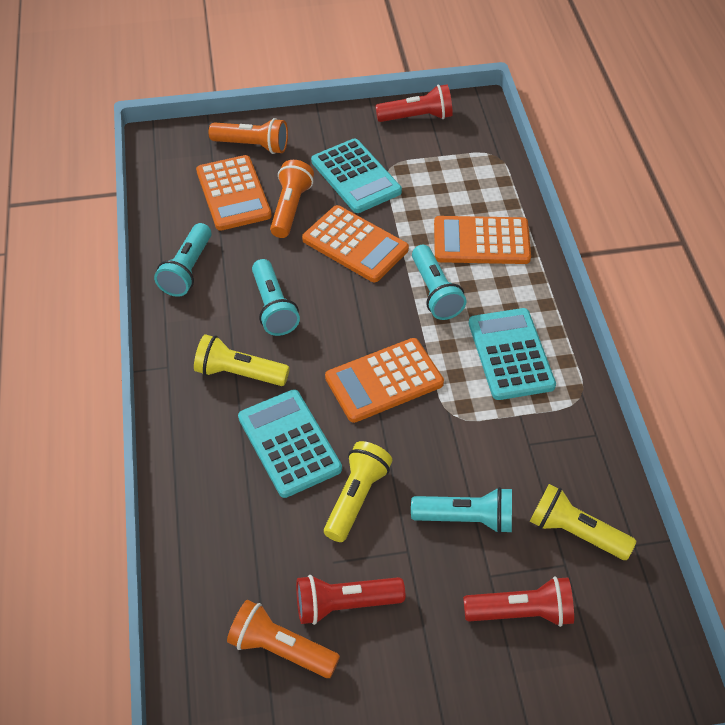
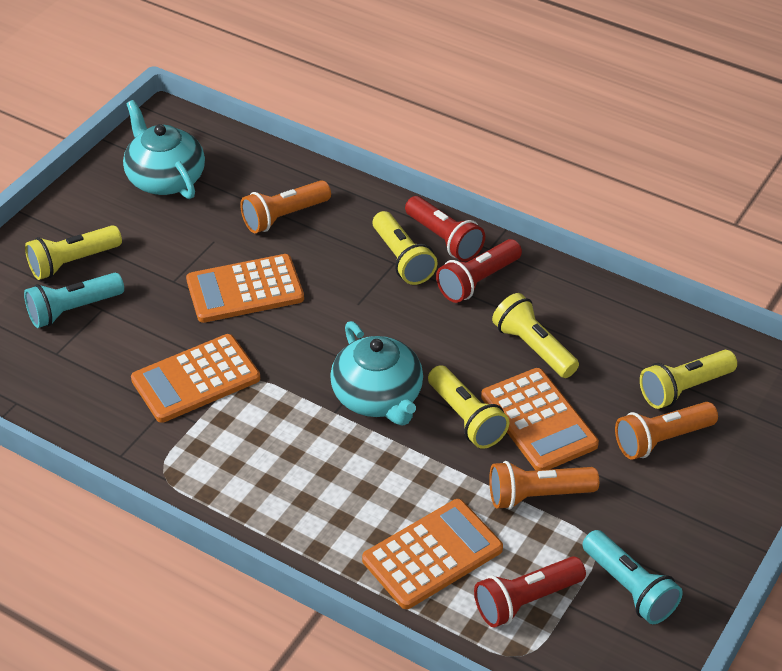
turquoise calculator: [238,389,342,498] [311,138,402,213] [469,308,556,400] = 3 -> none = 0
turquoise flashlight: [154,223,211,297] [252,259,300,336] [411,487,512,534] [412,245,467,320] = 4 -> [24,273,124,328] [582,530,683,624] = 2
turquoise teapot: none = 0 -> [123,100,205,199] [330,321,423,426] = 2
yellow flashlight: [194,334,290,386] [324,441,392,542] [530,484,636,560] = 3 -> [25,225,122,280] [373,211,438,285] [428,365,509,449] [492,293,579,378] [640,350,737,409] = 5

